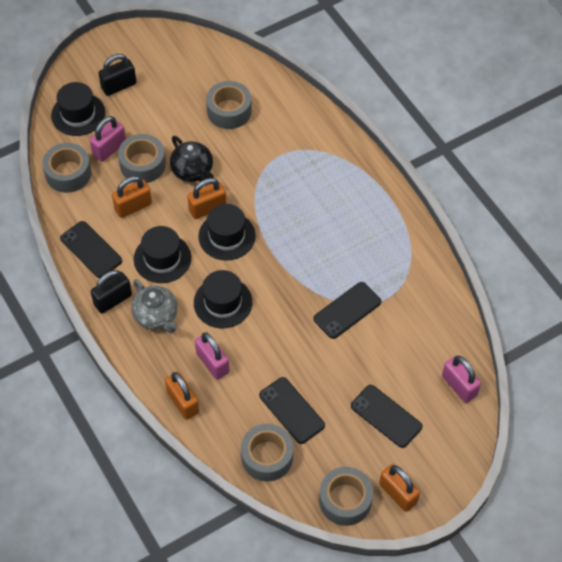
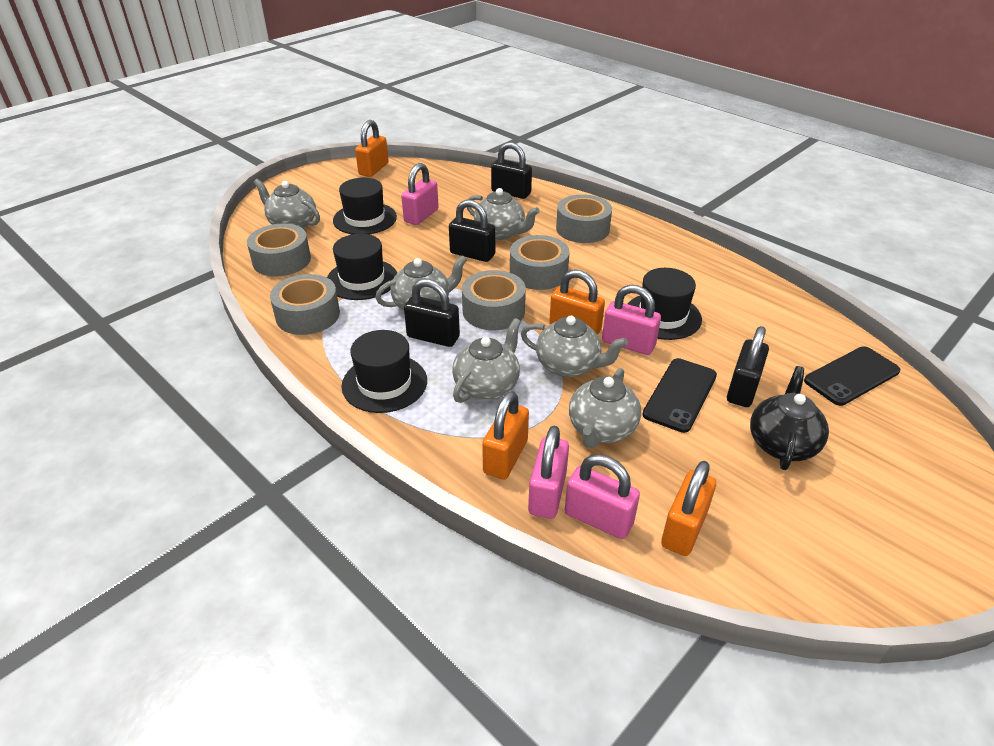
black padlock: [91,270,132,314] [98,54,137,96] = 2 -> [404,279,460,347] [449,200,495,262] [491,142,532,199] [727,326,769,407] = 4
black phone: [60,221,122,278] [259,377,325,444] [314,282,381,339] [351,385,423,448] = 4 -> [642,358,717,433] [804,346,900,406] = 2
grey teapot: [131,279,178,333] = 1 -> [254,179,320,229] [375,256,467,311] [452,318,521,403] [467,188,540,240] [521,316,628,377] [569,368,641,448] = 6
pink padlock: [90,116,126,162] [195,332,230,380] [442,356,481,403] = 3 -> [401,163,439,225] [528,426,569,519] [565,454,640,539] [602,285,661,355] = 4

